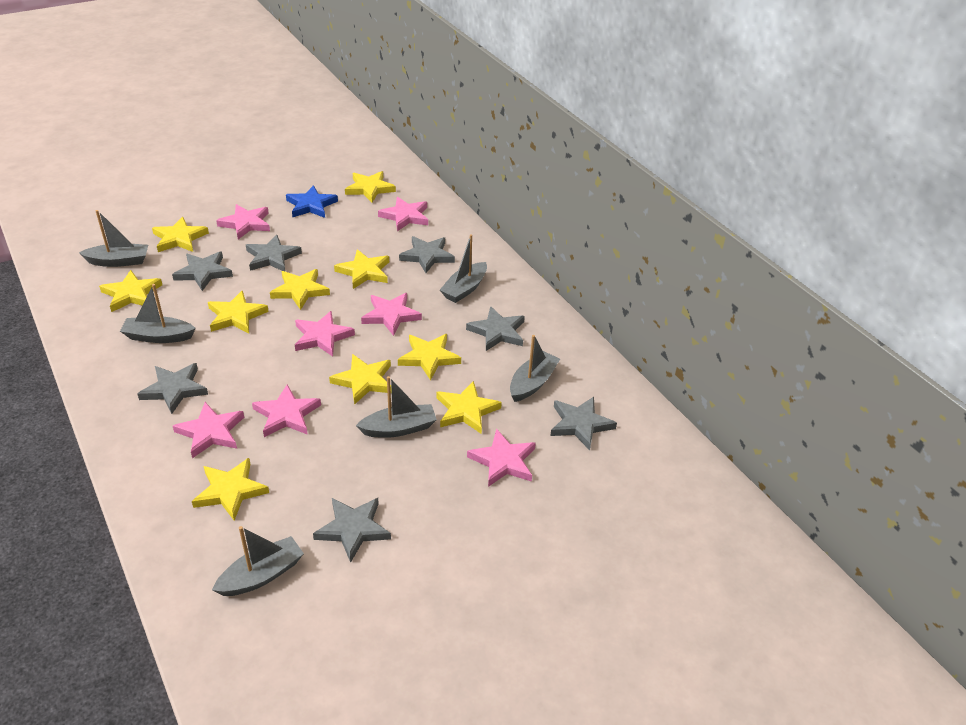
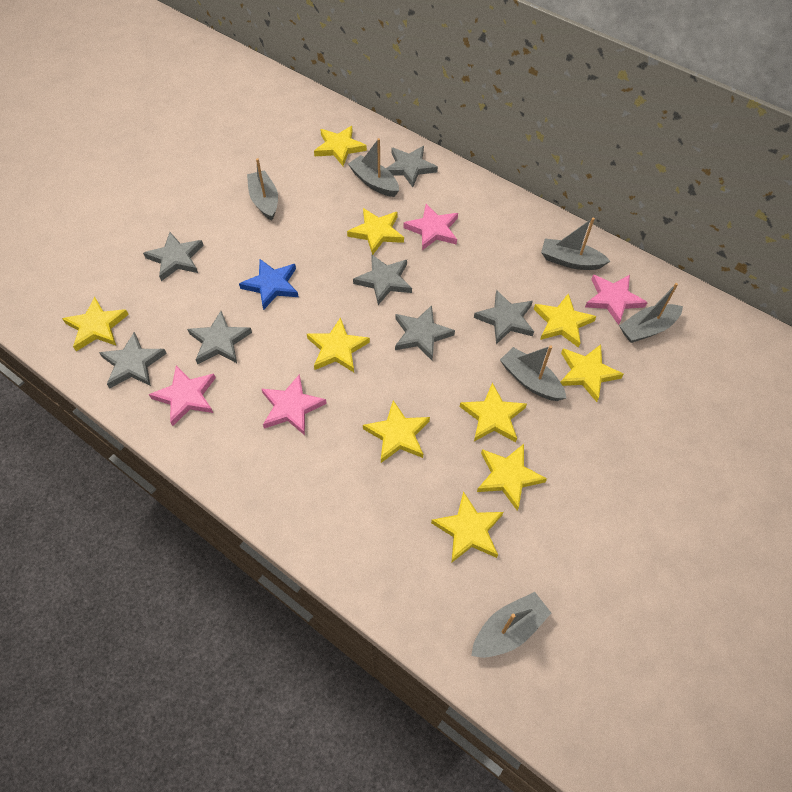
pink star: [173,402,244,458] [216,204,270,239] [252,385,321,437] [295,311,355,357] [361,293,422,336] [378,197,428,231] [467,429,536,487] = 7 -> [149,366,216,426] [262,374,327,435] [403,204,458,251] [585,275,648,325] = 4

